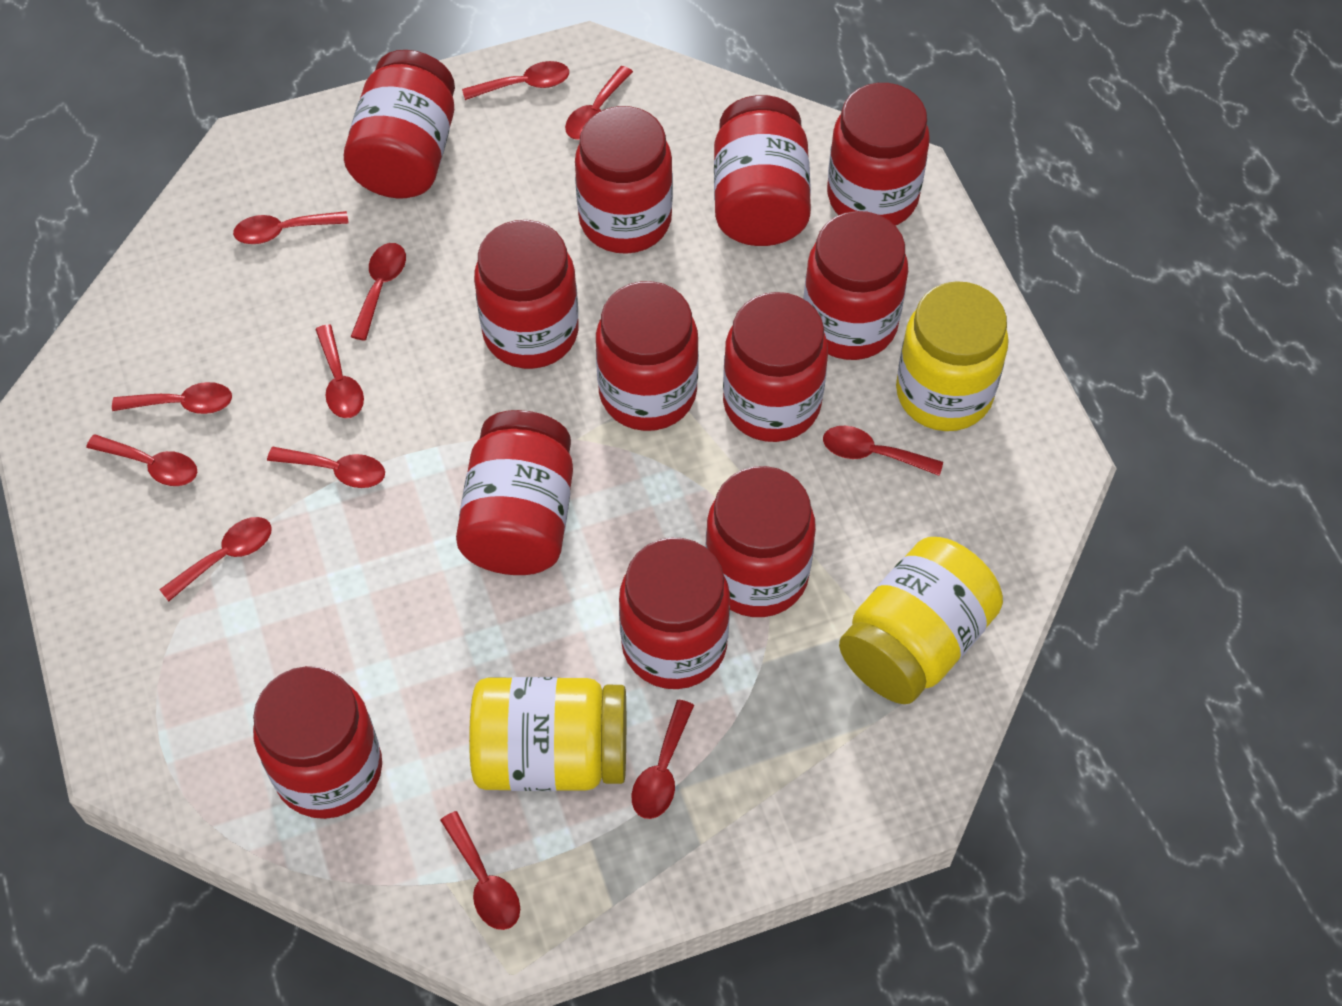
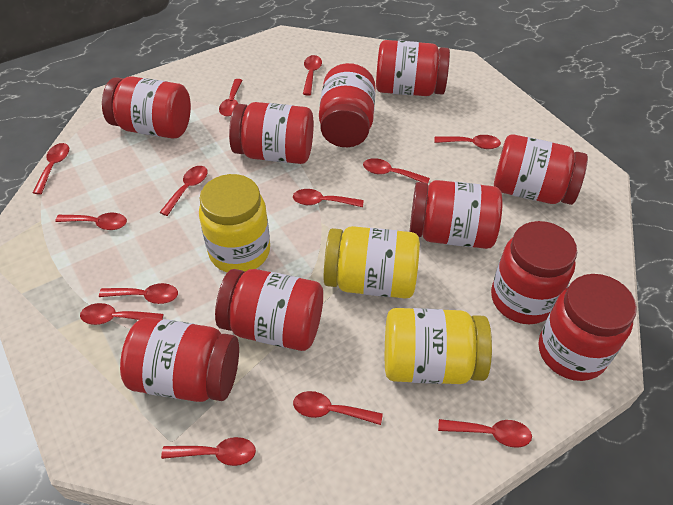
red jar: [253,666,382,819] [344,50,455,198] [456,410,573,575] [474,220,579,369] [575,106,673,254] [596,281,699,431] [619,538,730,689] [705,466,816,617] [714,95,811,246] [723,292,828,442] [803,211,908,360] [827,83,930,226] = 12 -> [102,76,191,139] [120,317,239,402] [215,269,323,351] [229,102,314,164] [319,63,376,147] [376,40,450,96] [410,180,502,249] [491,221,577,324] [494,134,588,205] [539,274,637,381] = 10
red spoon: [86,434,197,486] [112,382,232,414] [159,517,271,601] [233,211,349,244] [267,447,385,488] [315,324,364,418] [351,243,406,341] [440,811,520,930] [462,61,569,100] [565,66,633,140] [632,700,694,819] [823,426,943,476] = 12 -> [33,143,69,195] [55,213,127,230] [80,303,163,325] [99,283,178,304] [160,166,208,216] [161,437,256,466] [219,79,242,116] [293,189,364,207] [293,391,383,425] [303,55,322,96] [363,158,430,183] [434,135,501,149] [438,419,532,448] = 13

